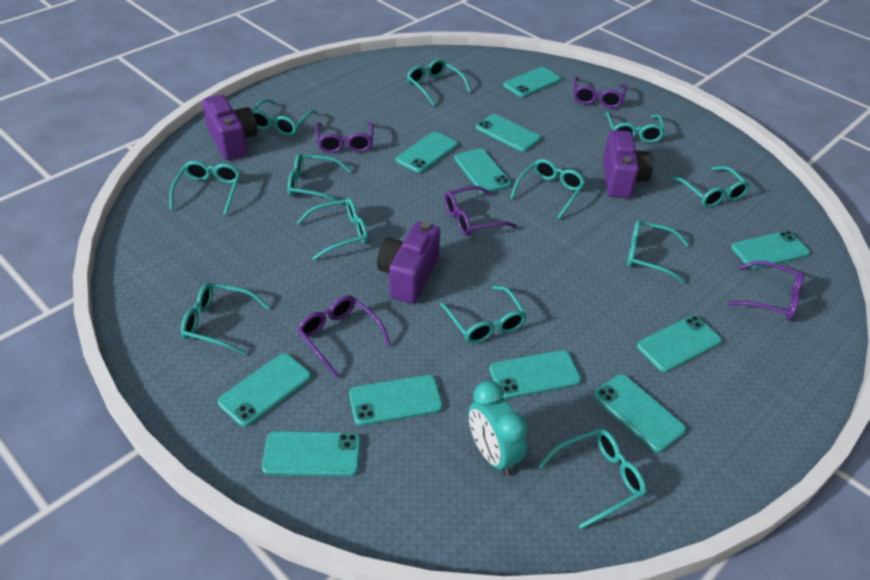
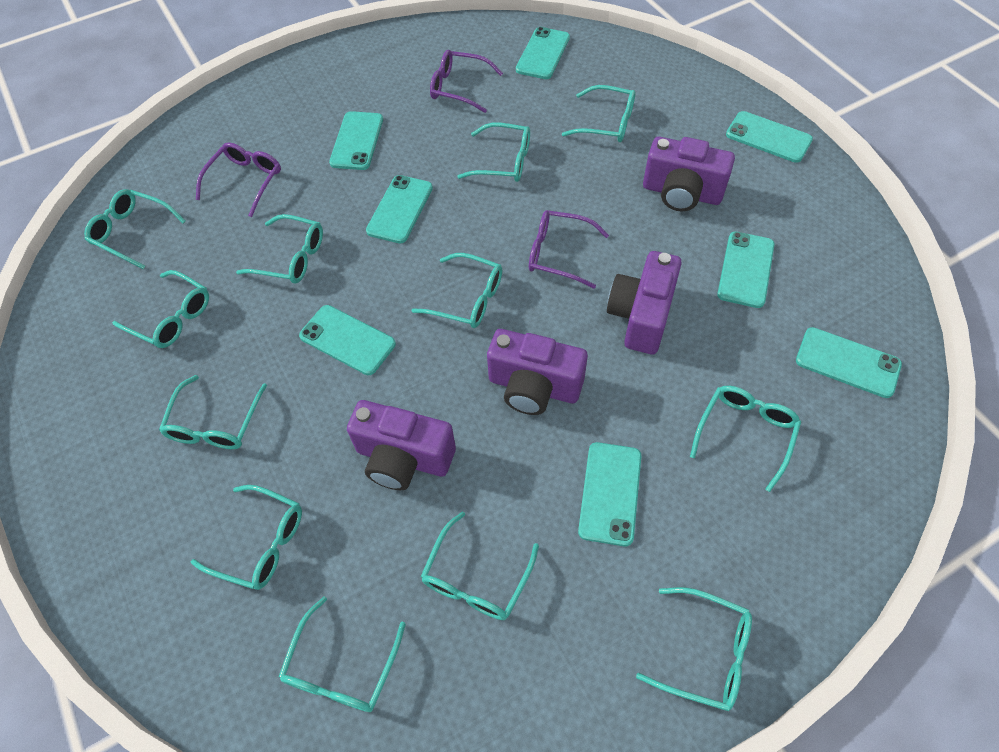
purple camera: [202,95,258,160] [377,221,440,304] [603,130,654,198] = 3 -> [347,400,456,490] [487,329,588,415] [607,251,682,354] [643,137,735,211] = 4
purple glasses: [297,295,391,378] [315,121,373,153] [444,186,517,236] [573,76,627,108] [728,261,804,321] = 5 -> [196,142,281,217] [430,50,503,113] [529,210,609,289] = 3
turquoise clock: [468,380,528,476] = 1 -> none = 0
turquoise phone: [218,353,311,427] [262,431,361,477] [349,375,443,426] [396,132,458,173] [454,148,511,194] [476,114,541,152] [489,350,581,399] [503,67,561,97] [594,374,686,452] [637,315,721,372] [731,231,810,269] = 11 -> [299,305,396,375] [329,111,383,170] [366,175,433,244] [516,27,570,79] [578,442,641,546] [717,232,775,308] [726,111,813,163] [796,327,902,398] = 8

